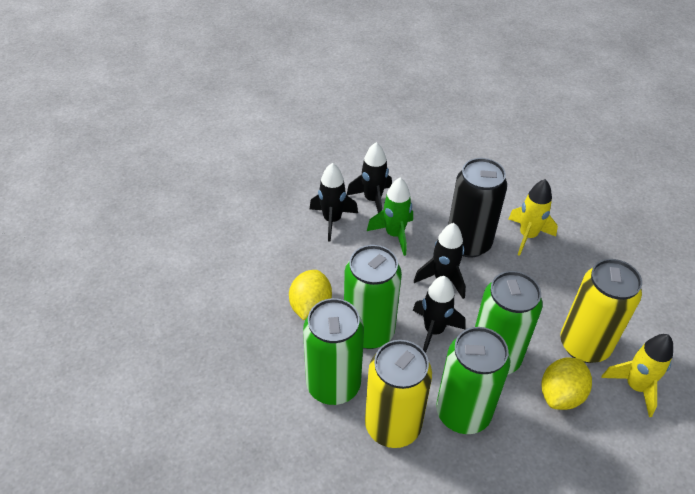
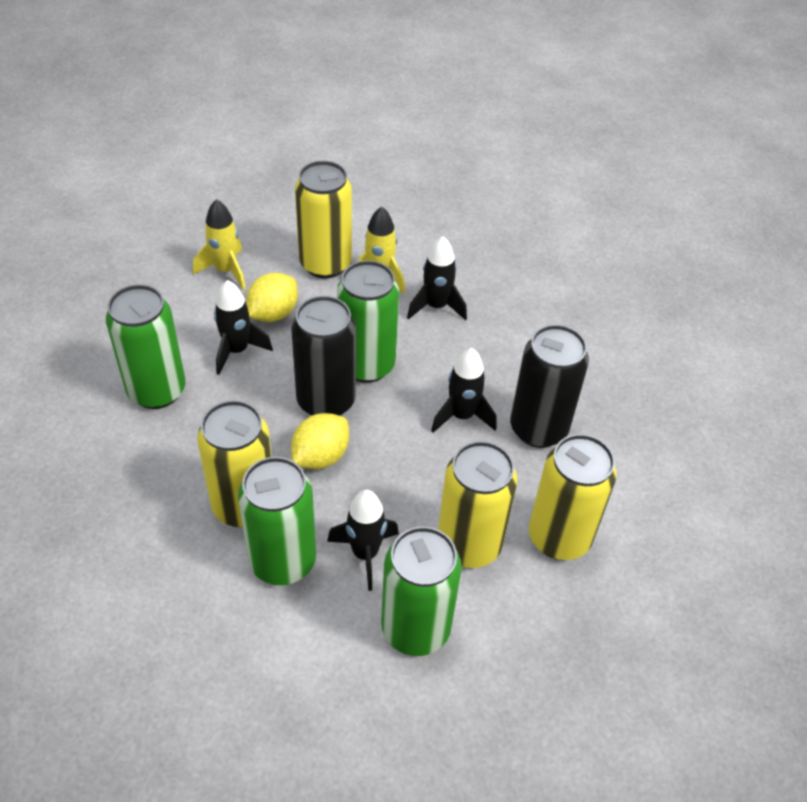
black can: [448,158,507,257] = 1 -> [291,296,356,416] [510,324,589,448] = 2
green rocket: [367,178,413,256] = 1 -> none = 0
yellow can: [365,340,432,448] [560,259,642,363] = 2 -> [197,400,272,528] [295,161,352,278] [438,441,517,568] [529,434,617,560] = 4

